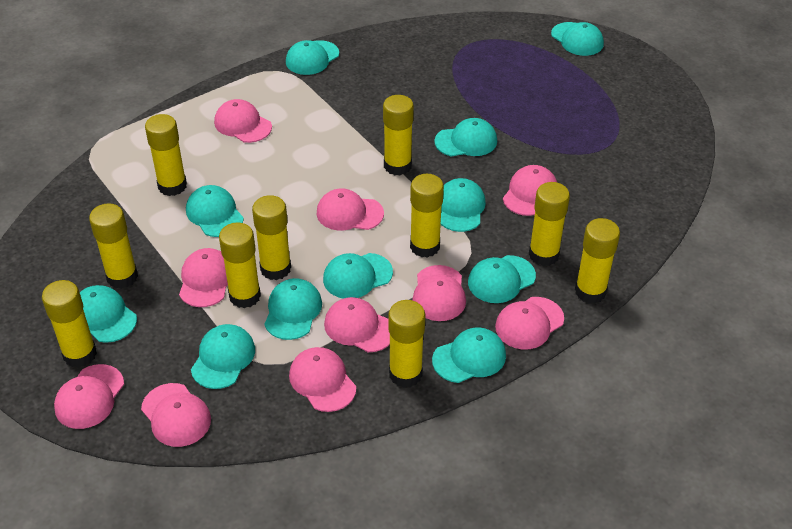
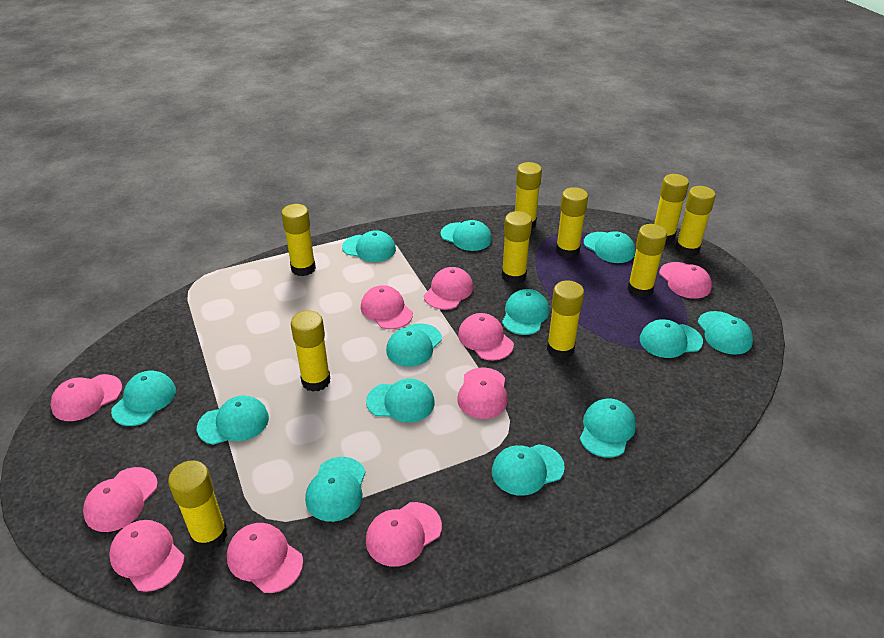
turquoise cap: [80,285,137,343] [186,185,244,237] [191,324,255,389] [264,278,322,340] [286,40,339,75] [323,253,393,299] [432,327,506,383] [434,118,497,156] [441,178,486,232] [468,255,536,303] [551,22,604,56] = 11 -> [111,371,176,426] [197,396,269,445] [305,457,365,522] [342,230,396,262] [366,378,435,422] [386,323,442,367] [440,220,492,251] [492,444,565,496] [502,289,549,335] [580,398,636,458] [584,231,635,263] [640,319,703,358] [698,311,753,355] = 13

